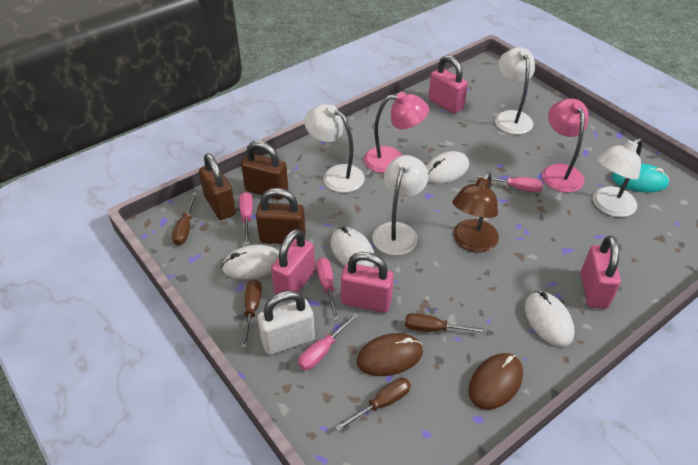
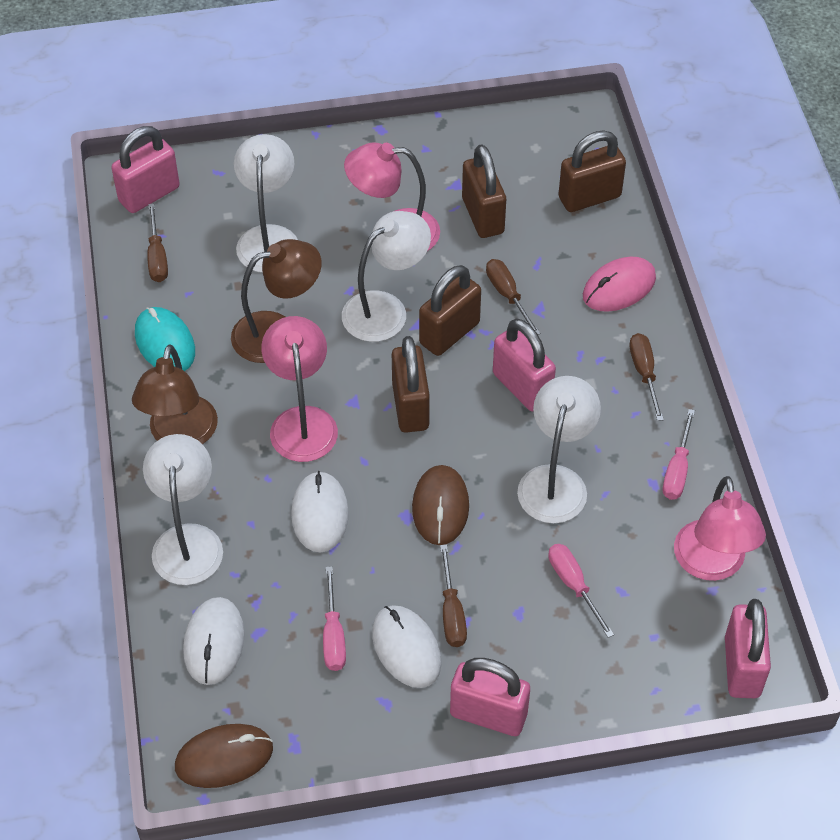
brown lamp: [453,172,499,253] = 1 -> [132,344,218,444] [231,239,322,363] = 2
brown padlock: [199,153,236,220] [241,141,288,200] [256,188,306,244] = 3 -> [392,336,430,433] [419,265,481,356] [462,144,506,238] [559,130,626,212] = 4
pink lamp: [364,92,429,173] [542,99,589,192] = 2 -> [261,316,338,462] [344,143,440,251] [674,476,766,581] = 3
pink mouse: none = 0 -> [583,257,656,312] = 1
pink screwdriver: [239,192,253,245] [298,313,359,370] [316,258,339,321] [475,175,543,192] = 4 -> [323,566,346,671] [548,544,614,638] [663,409,695,500] = 3
white mouse: [221,245,279,280] [330,227,374,267] [426,151,469,184] [524,291,575,347] = 4 -> [183,597,245,685] [291,471,349,553] [372,605,441,688] = 3
white padlock: [258,290,315,355] = 1 -> none = 0

